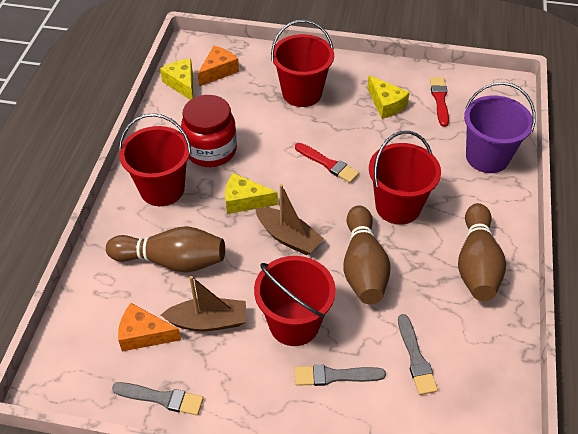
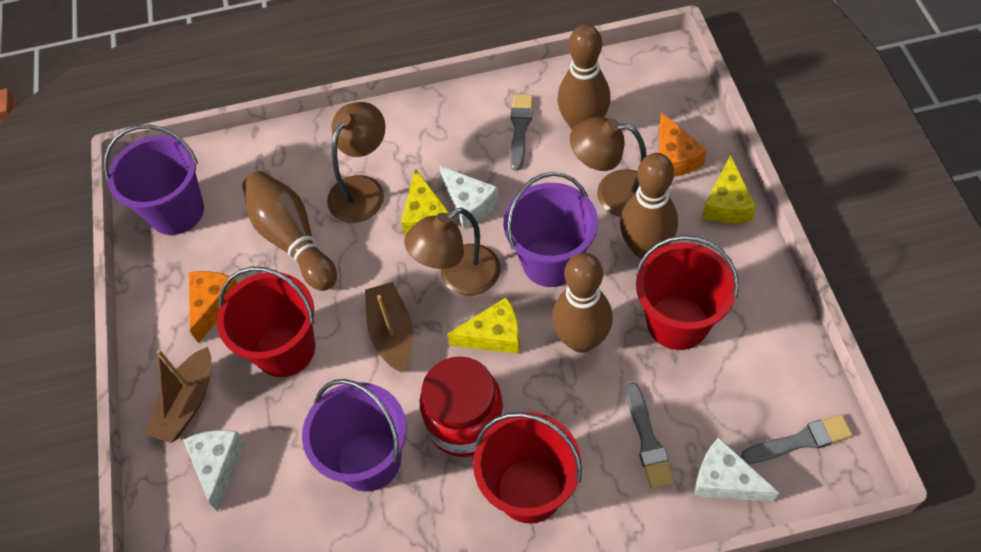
brown bowling pin: [106,226,225,273] [344,205,391,304] [458,203,506,301] = 3 -> [242,171,337,291] [552,253,613,353] [557,24,611,130] [620,153,678,259] = 4
brown lamp: none = 0 -> [327,102,386,223] [404,208,501,296] [570,117,647,217] = 3
purple bucket: [464,82,535,173] = 1 -> [104,125,204,235] [302,379,407,492] [504,172,598,287] = 3
red brush: [295,143,359,183] [430,77,449,127] = 2 -> none = 0
red bucket: [119,113,191,206] [254,256,336,346] [271,20,334,107] [369,131,441,225] = 4 -> [217,267,315,377] [473,412,582,524] [635,235,739,350] = 3
white cheese: none = 0 -> [183,430,245,511] [440,166,499,229] [695,437,779,502] = 3

